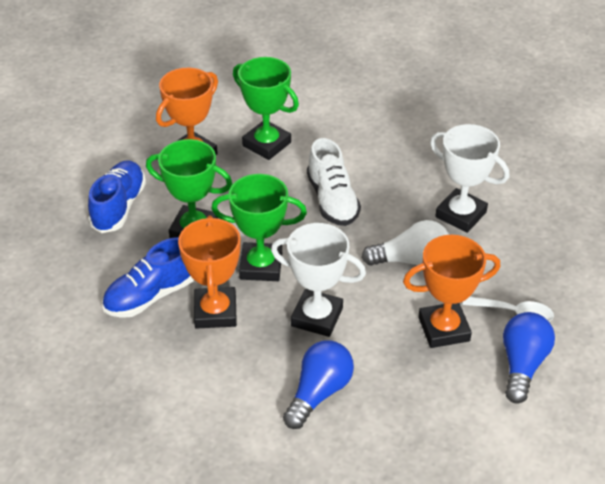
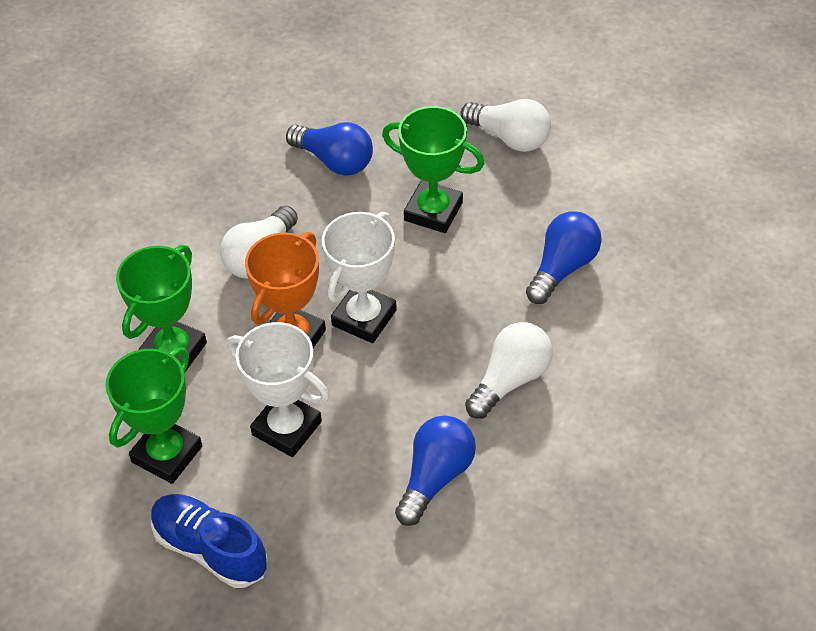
blue light bulb: [283,340,354,429] [503,312,555,404] = 2 -> [286,122,373,176] [395,415,476,526] [526,211,602,304] = 3
blue shoe: [88,160,146,233] [102,237,194,318] = 2 -> [151,494,268,588] = 1
orange trophy: [156,68,218,155] [178,216,241,328] [403,235,500,348] = 3 -> [245,232,326,348] = 1
white light bulb: [362,220,449,266] = 1 -> [220,206,298,279] [460,99,551,152] [465,322,553,419] = 3
white shoe: [307,138,361,226] = 1 -> none = 0
white spoon: [463,297,554,322] = 1 -> none = 0

